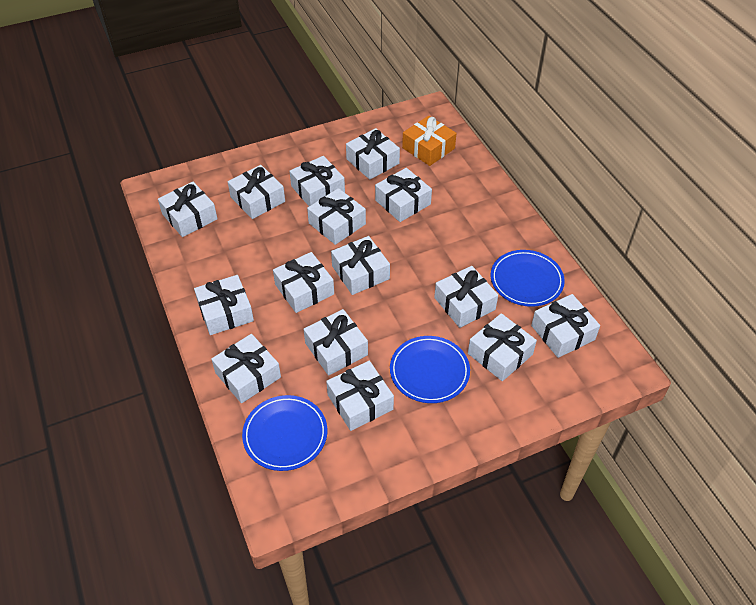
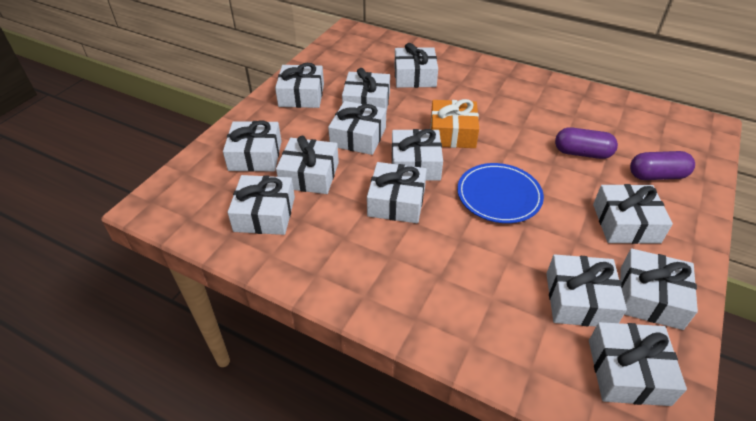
blue plate: [242,395,327,471] [390,336,470,403] [491,250,565,307] = 3 -> [457,163,544,223] = 1
purple capsule: none = 0 -> [555,127,618,159] [630,151,695,180] = 2
white gift: [158,182,217,237] [194,275,254,335] [211,334,281,403] [228,165,285,219] [273,252,334,313] [290,156,345,206] [303,309,368,376] [307,188,366,245] [326,361,394,431] [331,236,390,295] [346,128,400,180] [375,168,432,222] [434,266,498,328] [468,313,537,381] [531,294,600,358] = 15 -> [223,121,282,172] [227,175,295,235] [275,63,324,108] [276,136,339,194] [328,101,386,155] [342,68,390,112] [367,162,427,223] [392,129,443,181] [394,43,438,88] [546,254,627,327] [589,322,687,406] [593,184,673,244] [620,248,698,330] = 13

